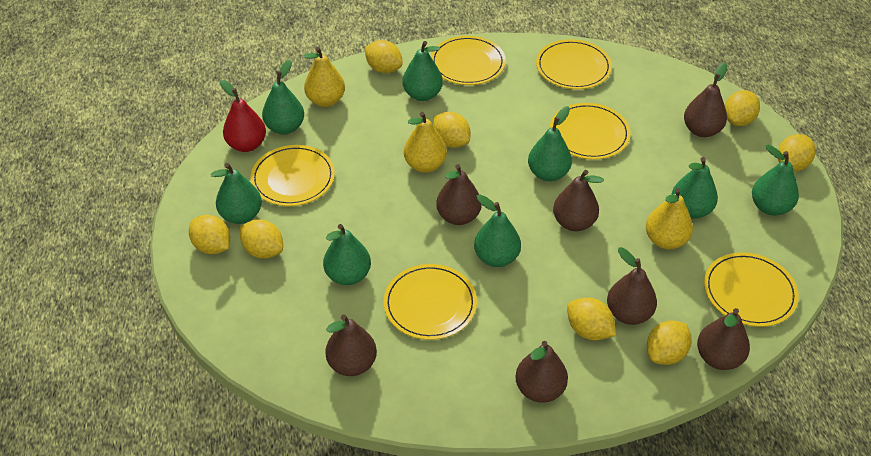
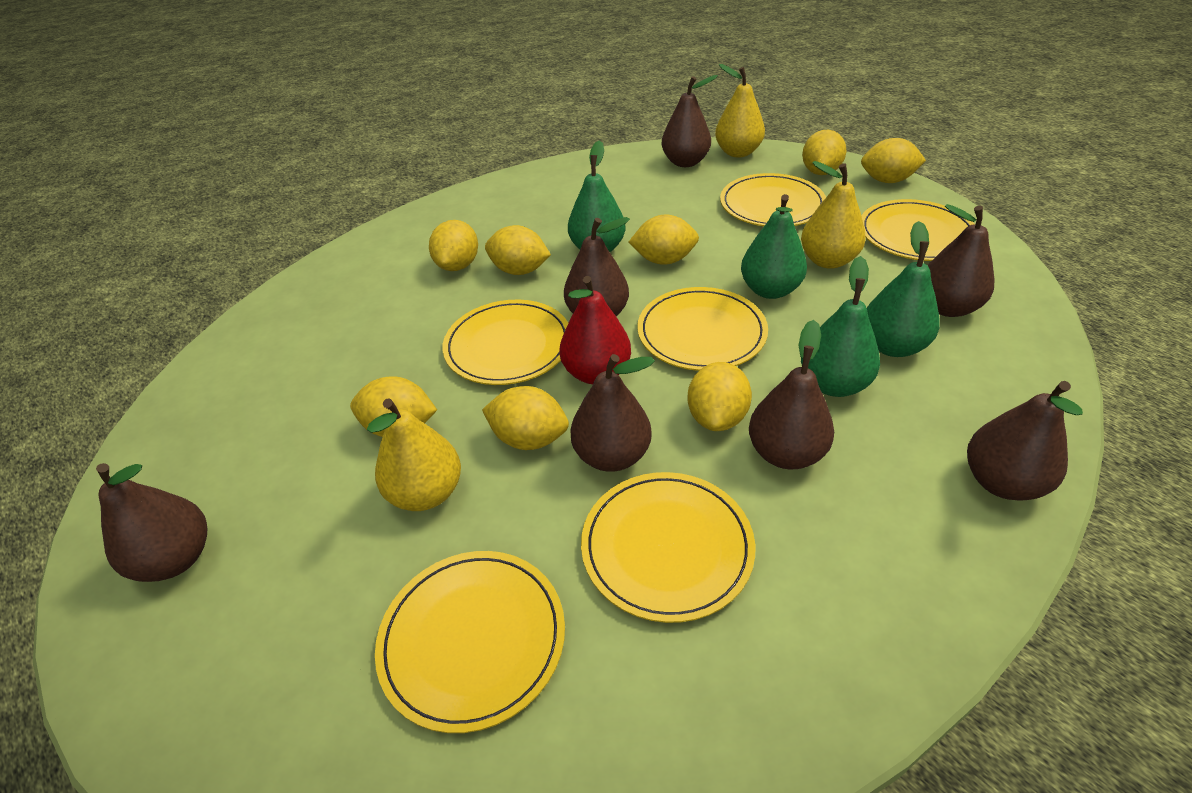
green pear: [211,163,262,224] [262,60,304,134] [323,224,371,285] [403,41,443,101] [474,195,521,267] [528,106,572,182] [672,157,718,219] [752,144,799,216] = 8 -> [568,140,626,252] [741,194,807,299] [801,256,880,397] [867,221,939,357] = 4

